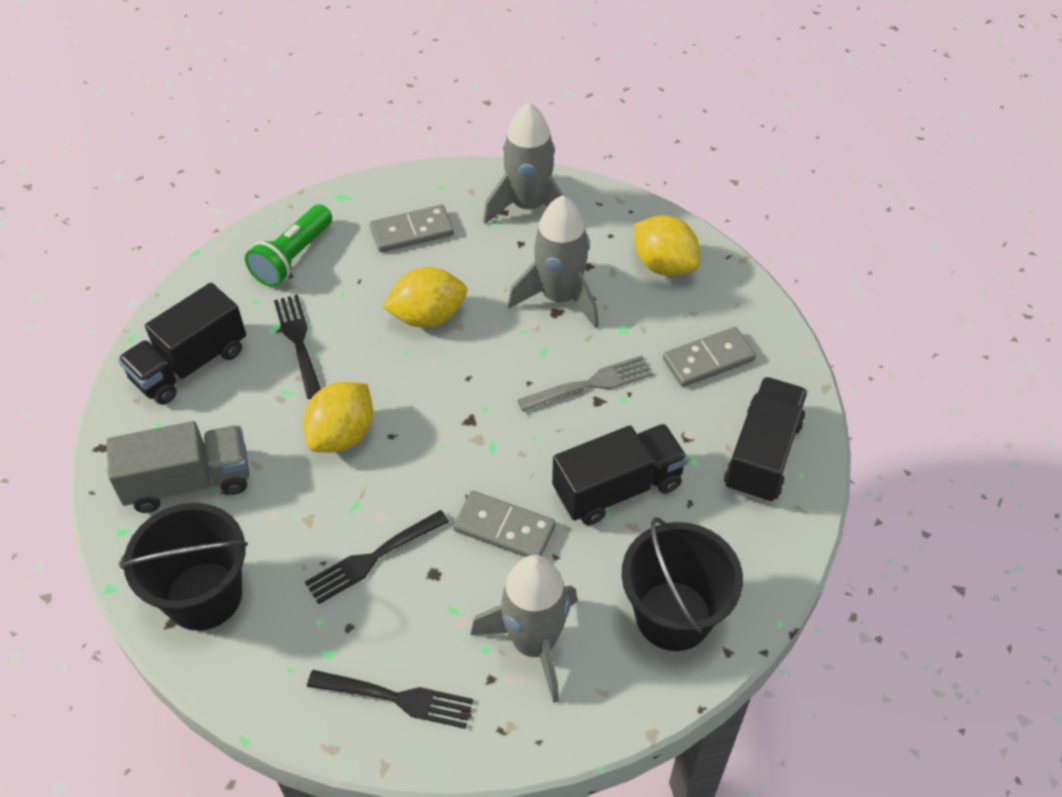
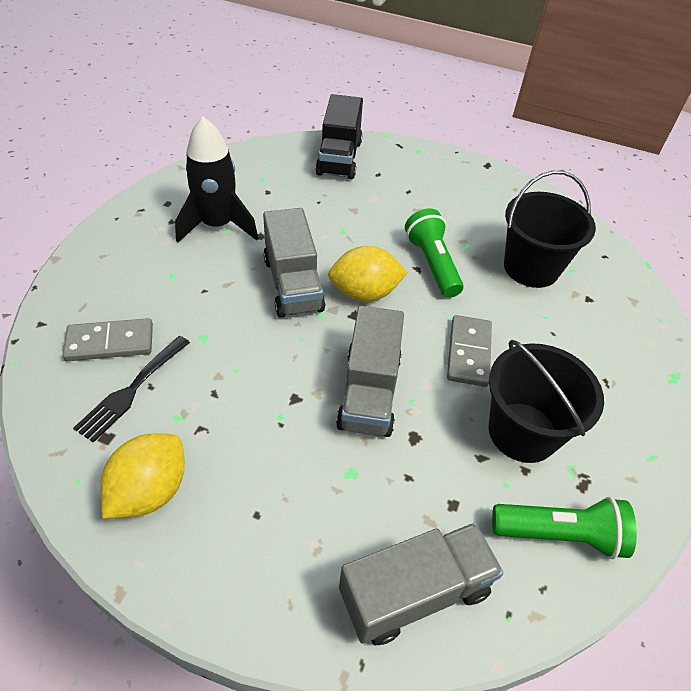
black fork: [274,294,321,399] [305,510,449,604] [307,670,473,729] = 3 -> [73,336,190,443] = 1
black rocket: none = 0 -> [175,117,258,243] = 1
black truck: [118,283,246,405] [552,424,688,525] [724,377,808,503] = 3 -> [316,94,363,179] = 1
green flashlight: [245,204,332,287] = 1 -> [405,208,464,298] [492,497,637,559] = 2
grey domino: [370,205,454,253] [453,491,556,557] [663,327,756,387] = 3 -> [62,318,153,361] [447,315,492,387] = 2
grey fork: [517,355,653,411] = 1 -> none = 0
grey rocket: [471,555,578,703] [483,102,564,224] [508,195,599,328] = 3 -> none = 0
grey truck: [106,421,249,513] = 1 -> [263,208,326,318] [336,306,404,437] [339,523,504,645] = 3
yellow lemon: [303,382,373,453] [382,267,467,328] [634,215,700,276] = 3 -> [100,433,185,519] [328,246,408,302] = 2

